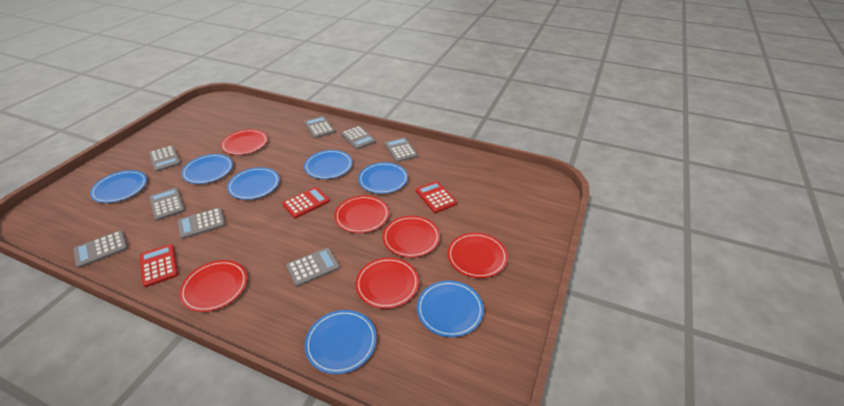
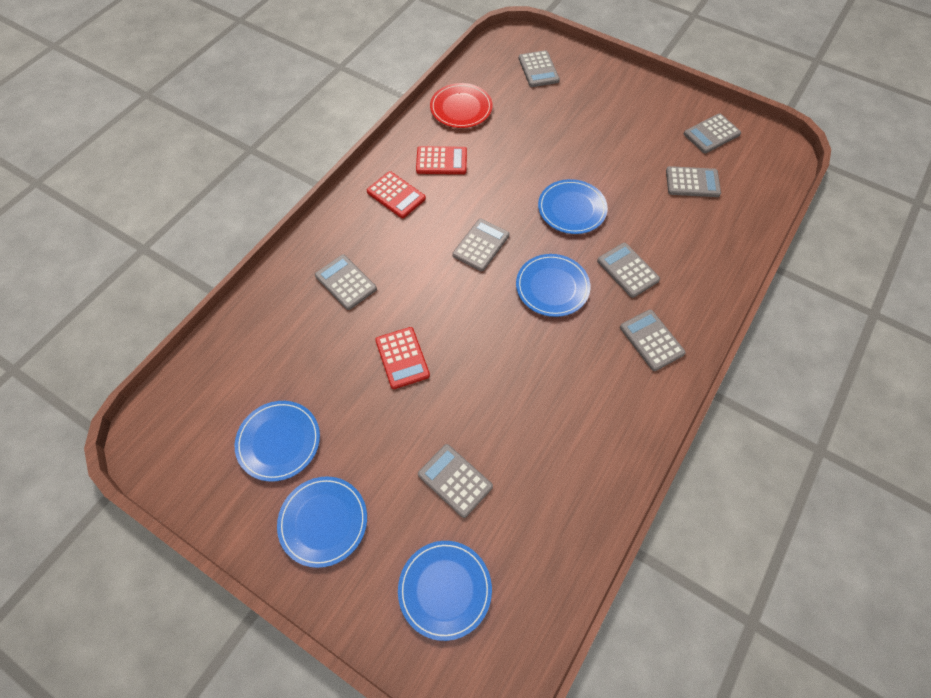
blue plate: [90,170,147,203] [181,154,233,184] [227,167,280,200] [304,150,353,179] [305,310,377,374] [358,162,408,194] [417,281,484,337] = 7 -> [235,401,320,482] [277,477,367,568] [398,541,492,641] [516,254,591,317] [538,179,608,234] = 5
red plate: [179,260,247,312] [221,129,268,155] [335,196,389,233] [355,257,419,309] [383,216,440,258] [448,233,508,278] = 6 -> [430,83,493,128] = 1

